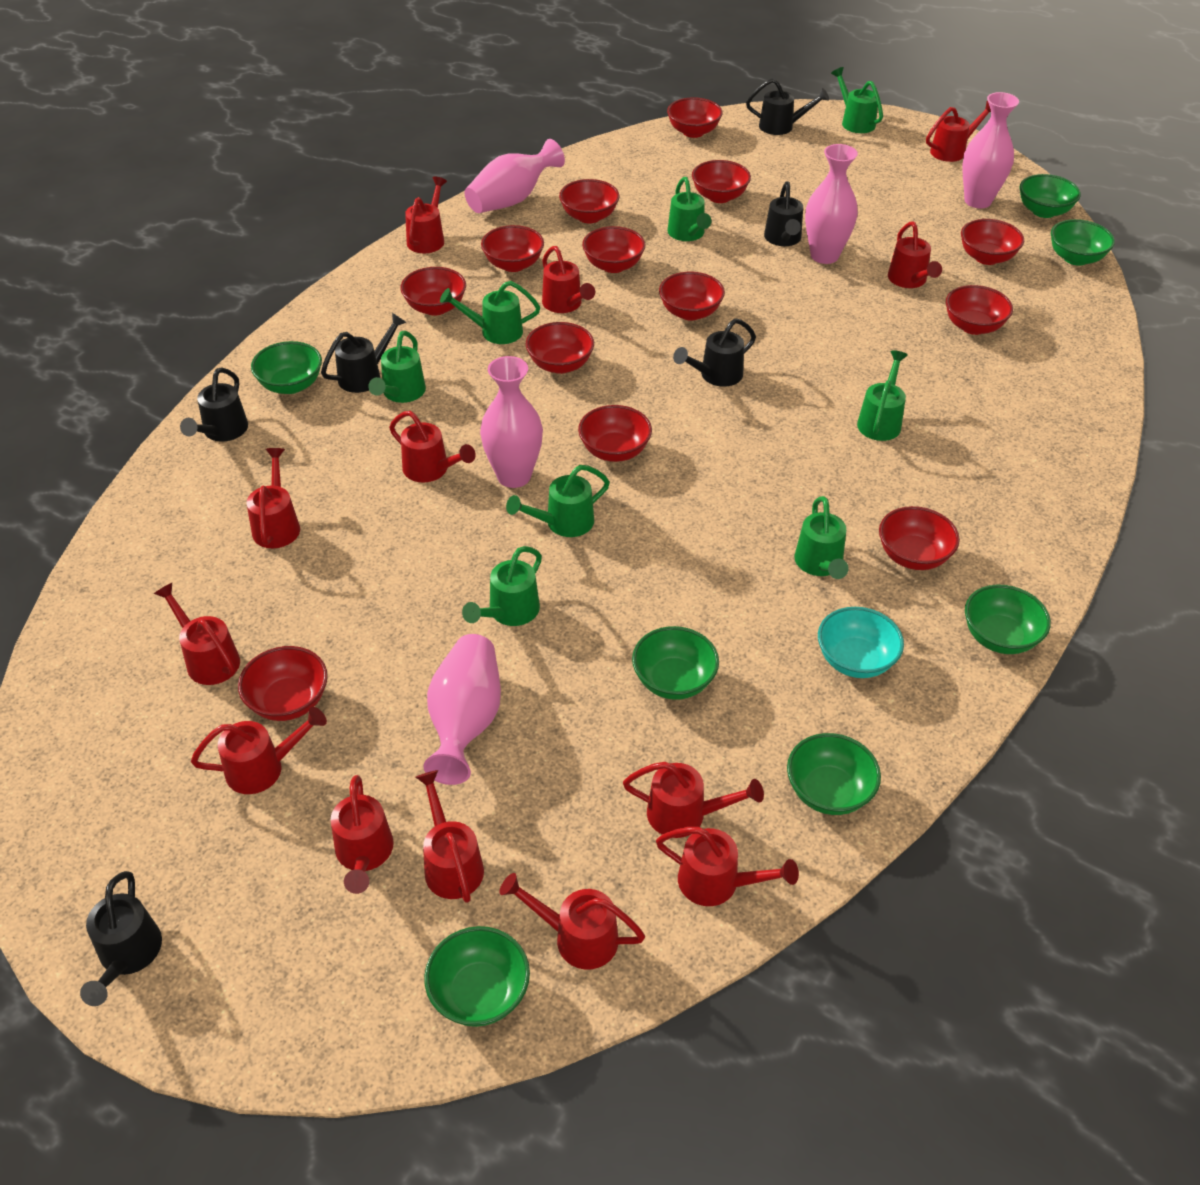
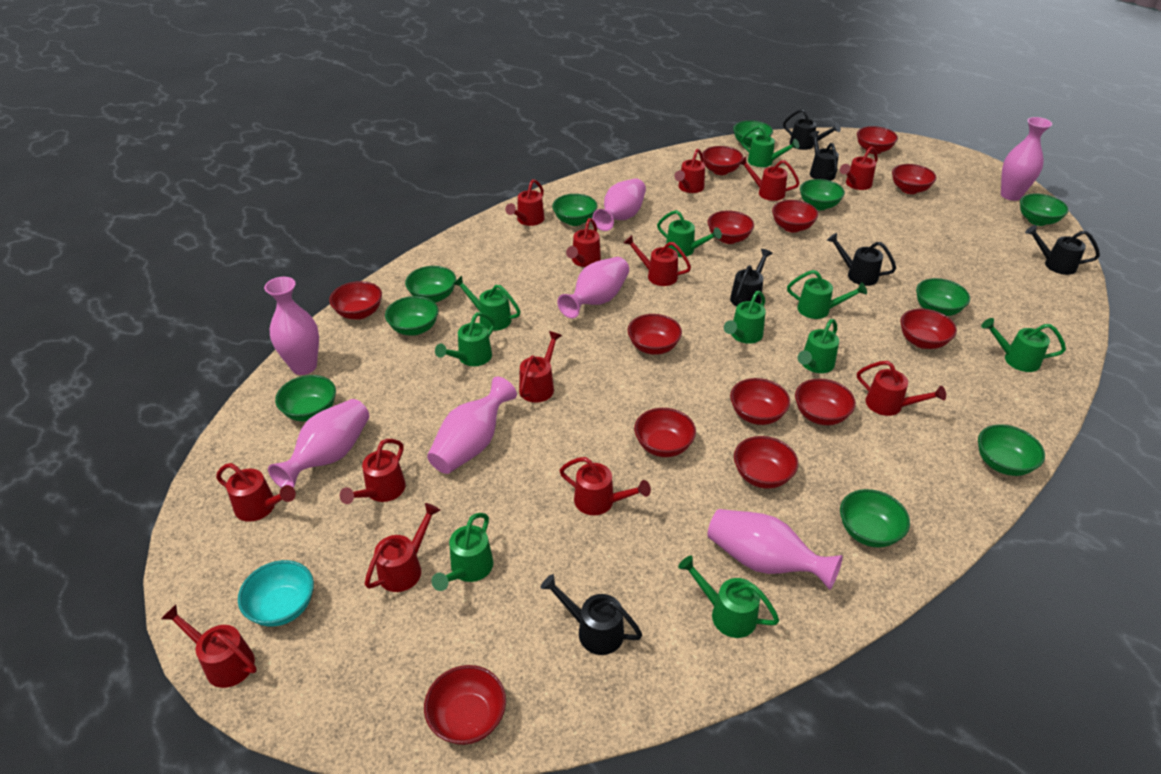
green bowl: [251,341,322,394] [424,926,530,1027] [632,626,719,700] [787,733,881,815] [965,585,1051,654] [1020,174,1081,218] [1051,219,1115,266] = 7 -> [275,375,336,421] [385,296,439,336] [405,266,456,303] [552,194,597,226] [733,120,773,148] [800,179,845,210] [840,489,910,548] [916,278,970,316] [978,425,1045,476] [1020,194,1069,226] = 10
green watering can: [369,331,426,403] [440,281,540,344] [462,546,542,626] [506,465,610,537] [667,177,711,241] [794,496,849,579] [831,67,883,133] [857,350,908,441] = 8 -> [431,513,493,591] [435,312,495,366] [453,276,521,331] [657,210,722,257] [678,556,779,638] [724,291,766,344] [741,125,799,167] [787,270,867,319] [797,319,839,373] [981,318,1066,372] = 10
pink vase: [423,634,501,785] [465,139,565,213] [480,356,543,488] [805,144,858,264] [962,92,1019,208] = 5 -> [264,277,319,375] [268,399,369,488] [427,377,517,474] [557,257,629,318] [592,178,646,231] [707,509,843,590] [1001,117,1052,201] = 7

